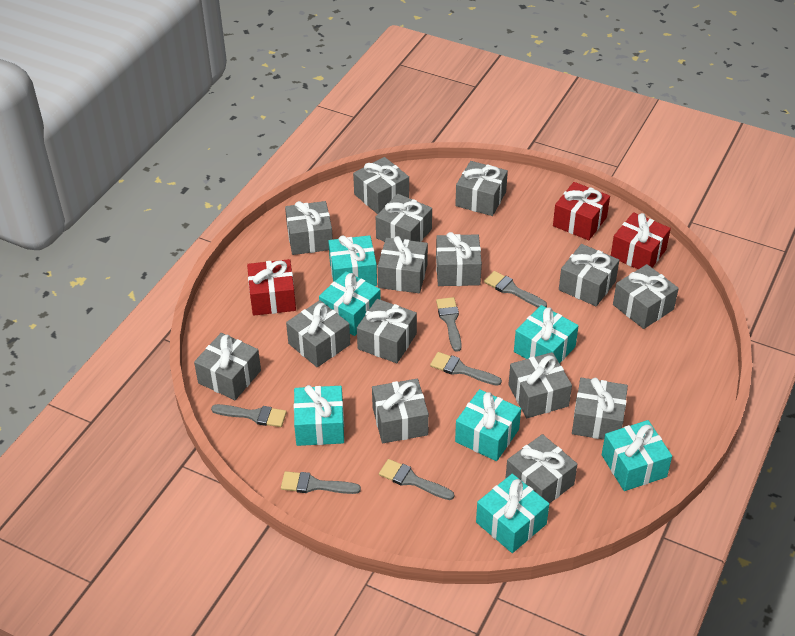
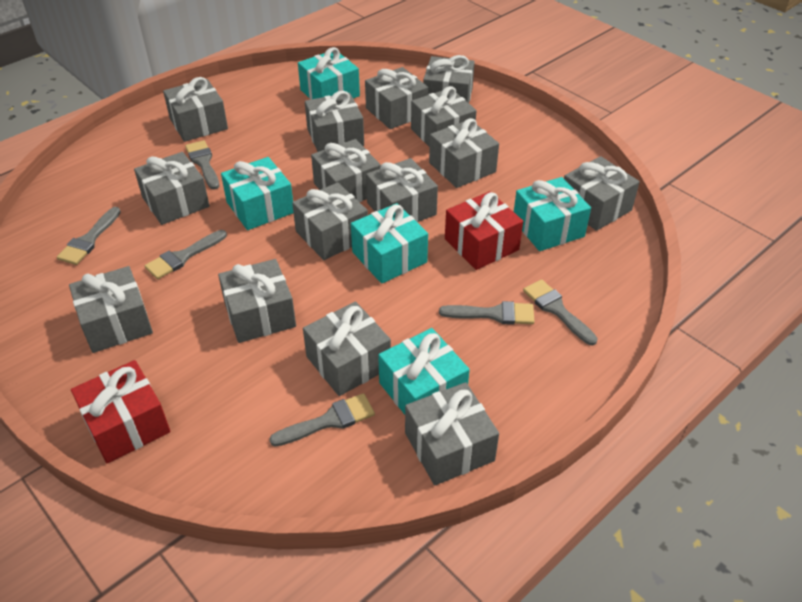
red gift: [247,259,296,316] [553,182,610,240] [611,212,671,269] = 3 -> [71,360,170,463] [445,191,523,270] = 2
turquoise gift: [294,385,344,446] [319,271,381,336] [328,235,377,286] [455,389,521,461] [476,474,549,553] [514,305,579,363] [602,420,672,491] = 7 -> [221,157,293,230] [298,47,360,100] [351,203,428,284] [378,328,470,415] [514,177,591,251] = 5

